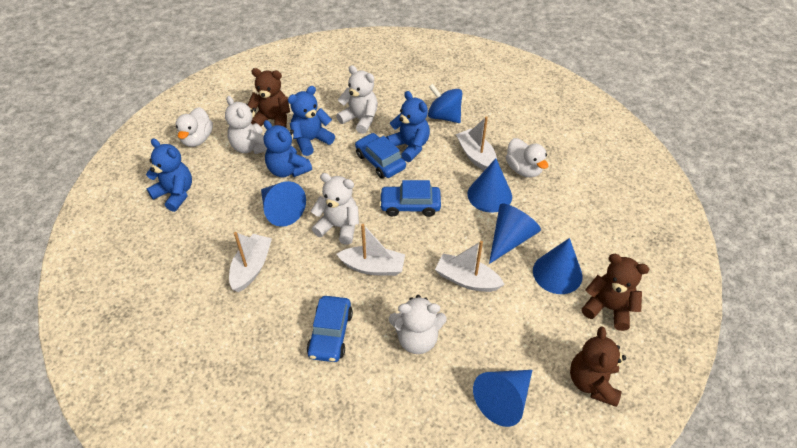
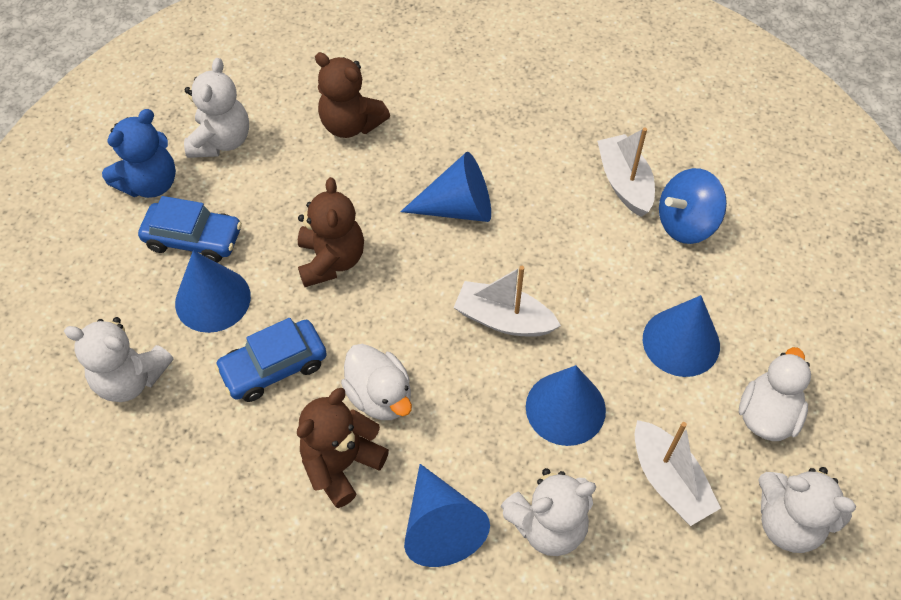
blue car: [307,296,353,362] [355,133,406,179] [379,180,441,217] = 3 -> [138,196,242,263] [215,318,327,402] = 2
blue teddy bear: [146,139,192,212] [264,120,312,177] [288,86,335,156] [386,91,430,162] = 4 -> [102,109,176,198] = 1
white boat: [229,232,272,292] [337,224,405,276] [435,241,505,292] [456,116,497,171] = 4 -> [454,266,561,337] [597,127,655,217] [634,420,721,526] = 3

